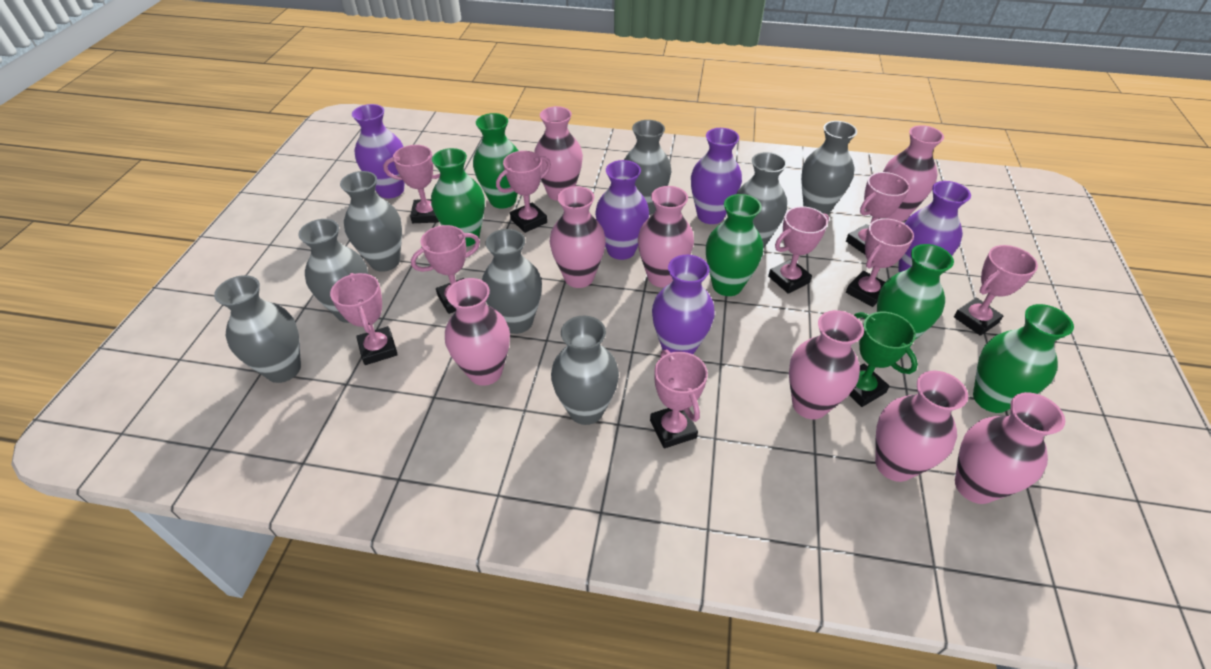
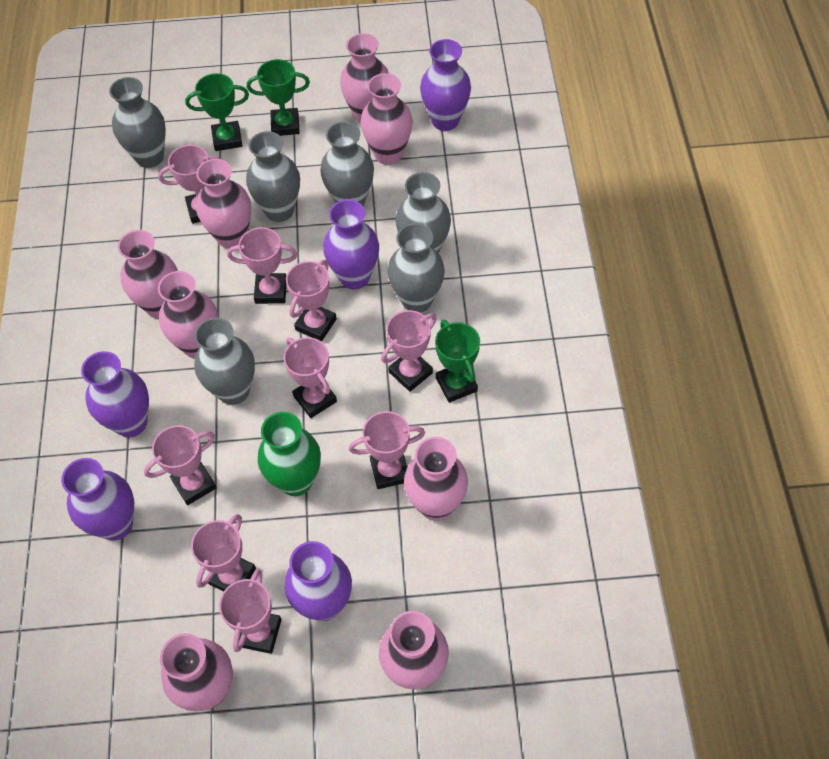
green trophy: [849,312,918,407] = 1 -> [185,73,249,151] [247,59,310,136] [435,320,480,403] = 3
green vase: [431,148,485,247] [473,113,518,209] [706,194,763,296] [877,244,954,340] [973,304,1074,413] = 5 -> [258,412,321,496] = 1
grey vase: [214,275,301,383] [298,219,368,323] [340,171,402,272] [482,229,542,334] [551,315,619,425] [624,120,671,215] [736,152,787,248] [801,121,857,215] = 8 -> [109,77,166,168] [194,318,255,405] [246,131,300,222] [320,122,374,206] [387,223,445,313] [396,172,451,253] = 6

